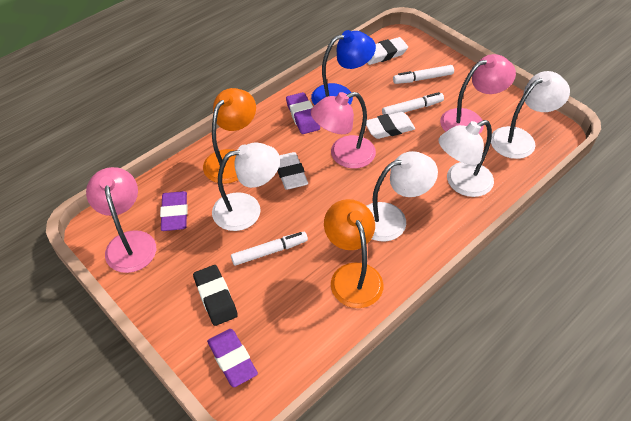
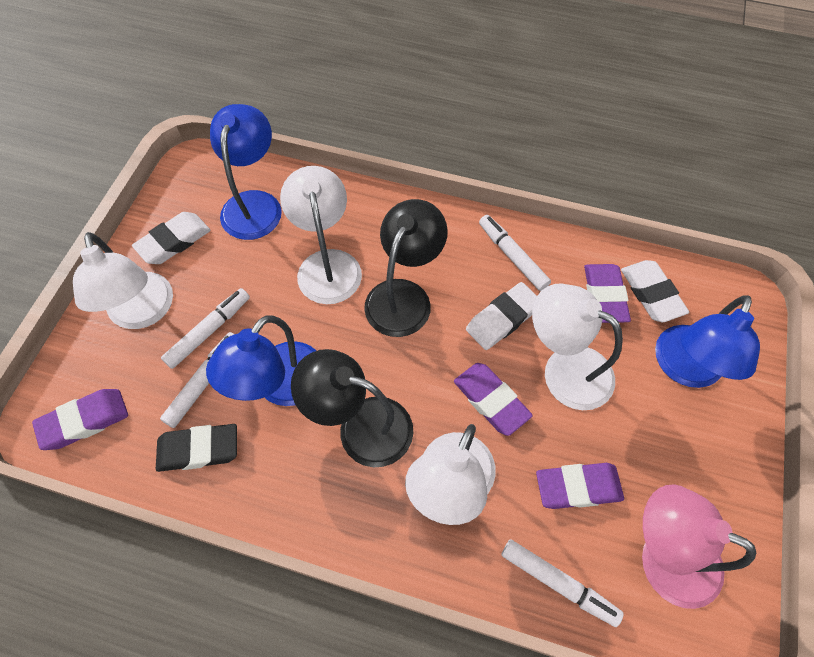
black lamp: none = 0 -> [291,349,413,467] [364,199,448,337] = 2
blue lamp: [311,30,376,105] = 1 -> [206,315,317,406] [210,104,282,240] [655,295,760,388] = 3
orange lamp: [203,88,256,184] [324,199,383,308] = 2 -> none = 0
pink lamp: [86,167,156,273] [311,92,376,168] [440,54,516,134] = 3 -> [642,484,756,609] = 1
purple eraser: [160,191,188,231] [207,329,258,387] [286,92,320,134] = 3 -> [32,389,128,450] [454,363,533,436] [536,463,624,509] [584,264,631,323] = 4
white marker: [231,232,308,266] [382,92,444,115] [393,65,454,84] = 3 -> [160,332,234,428] [161,288,250,369] [479,215,551,291] [501,539,624,627] = 4

